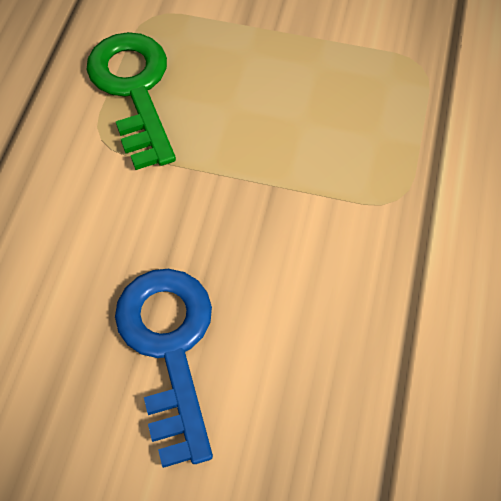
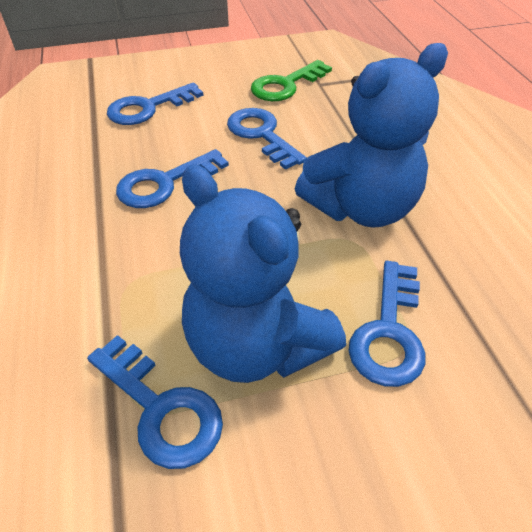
blue key: [115,269,213,468] = 1 -> [87,335,223,469] [107,83,204,125] [116,149,229,208] [227,108,307,170] [348,261,425,387] = 5
blue teddy bear: none = 0 -> [180,164,346,383] [295,43,448,228] = 2

